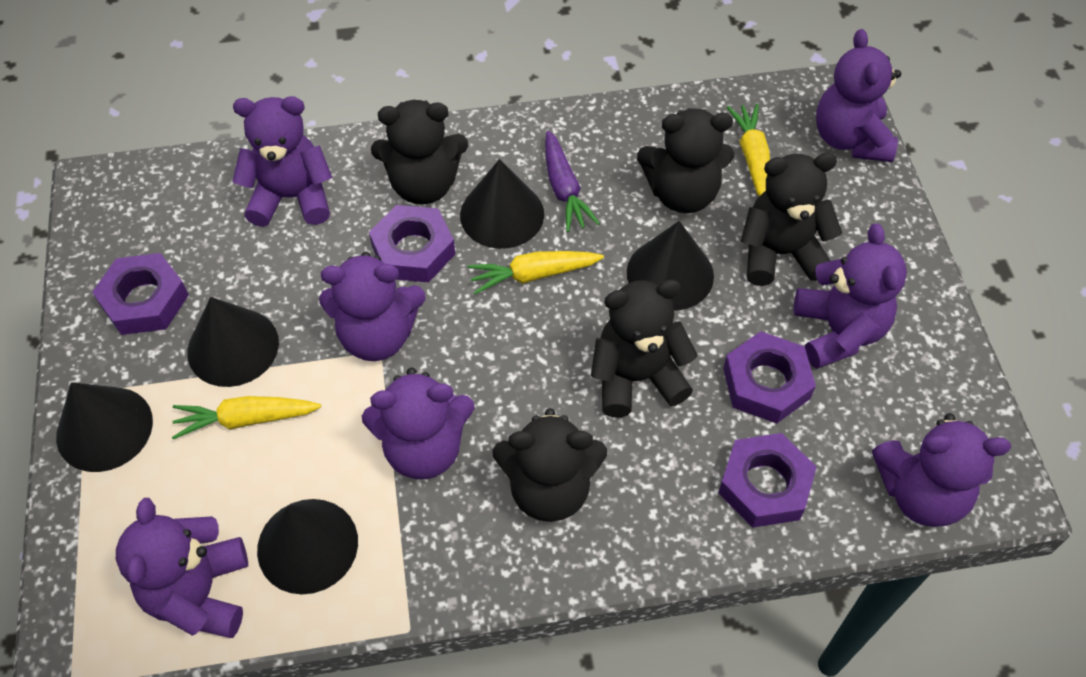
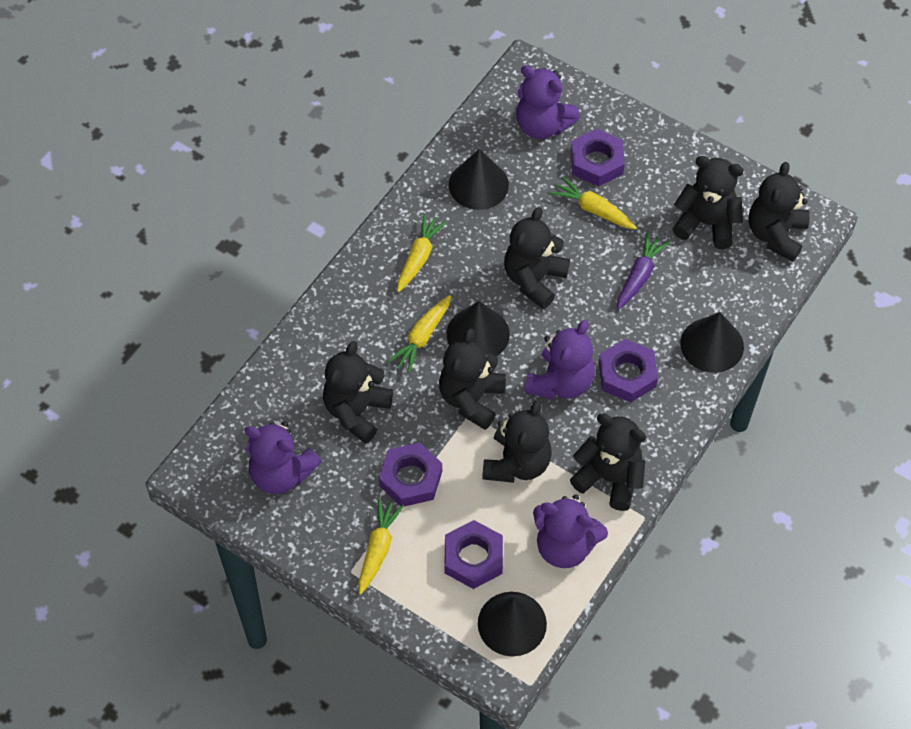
black cone: [56,382,153,472] [187,297,279,387] [257,499,358,594] [460,159,544,249] [627,221,714,310] = 5 -> [447,301,510,356] [449,149,509,210] [478,592,547,656] [680,312,744,373] = 4
black teddy bear: [371,100,468,204] [492,408,607,522] [591,280,698,418] [637,108,734,213] [741,153,842,286] = 5 -> [323,341,393,443] [439,328,506,430] [482,401,552,483] [504,207,570,309] [570,413,646,511] [673,156,744,249] [749,162,810,262] = 7
purple teddy bear: [116,498,248,638] [232,96,333,227] [319,252,426,361] [362,368,475,479] [794,224,907,369] [816,29,901,162] [872,413,1011,527] = 7 -> [245,422,322,494] [516,65,580,139] [524,320,595,400] [533,494,608,568] = 4
yellow carrot: [172,396,321,439] [468,251,604,294] [727,104,770,196] = 3 -> [358,499,404,595] [388,295,451,373] [397,214,447,292] [550,177,637,230] = 4

